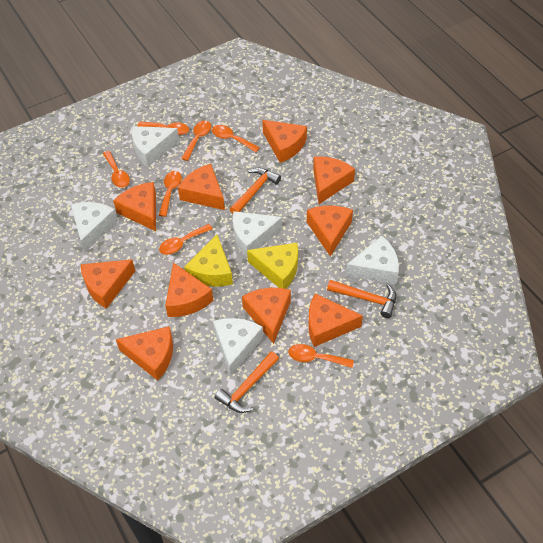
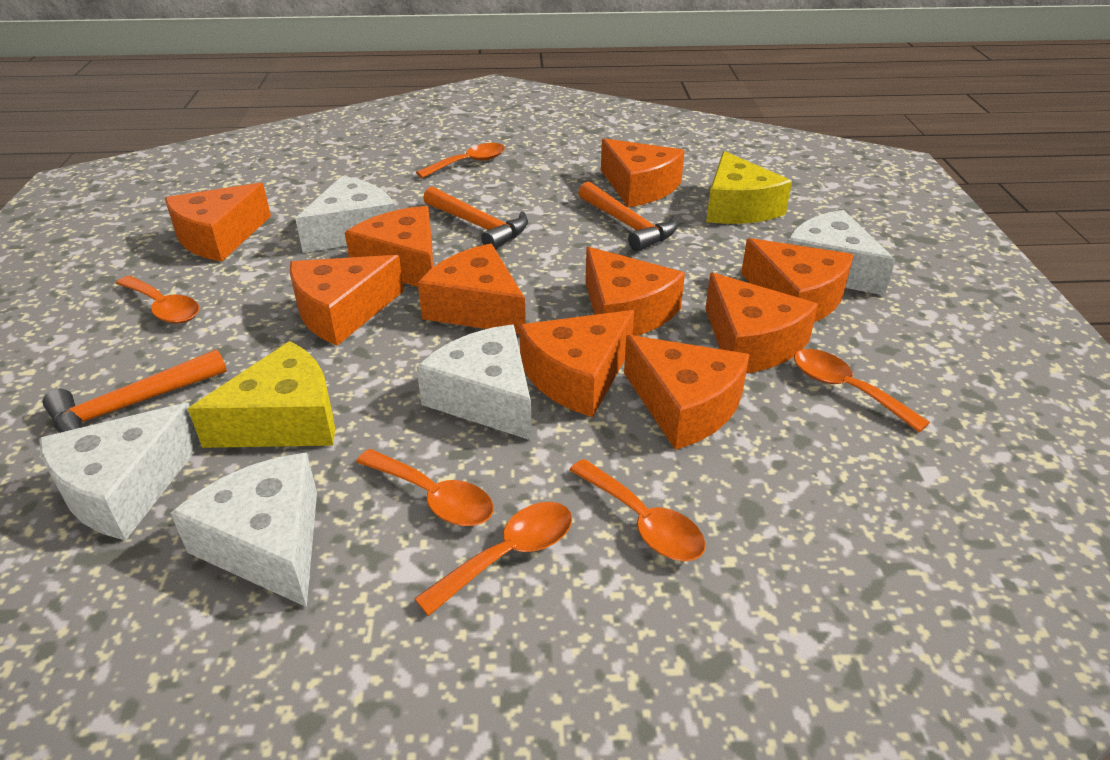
orange spoon: [103,151,130,188] [137,121,189,135] [159,171,182,217] [159,224,213,255] [181,120,211,161] [212,125,260,152] [288,344,354,368] = 7 -> [116,276,199,324] [356,449,494,526] [414,502,572,616] [416,143,505,178] [570,459,706,561] [794,349,930,433] = 6

